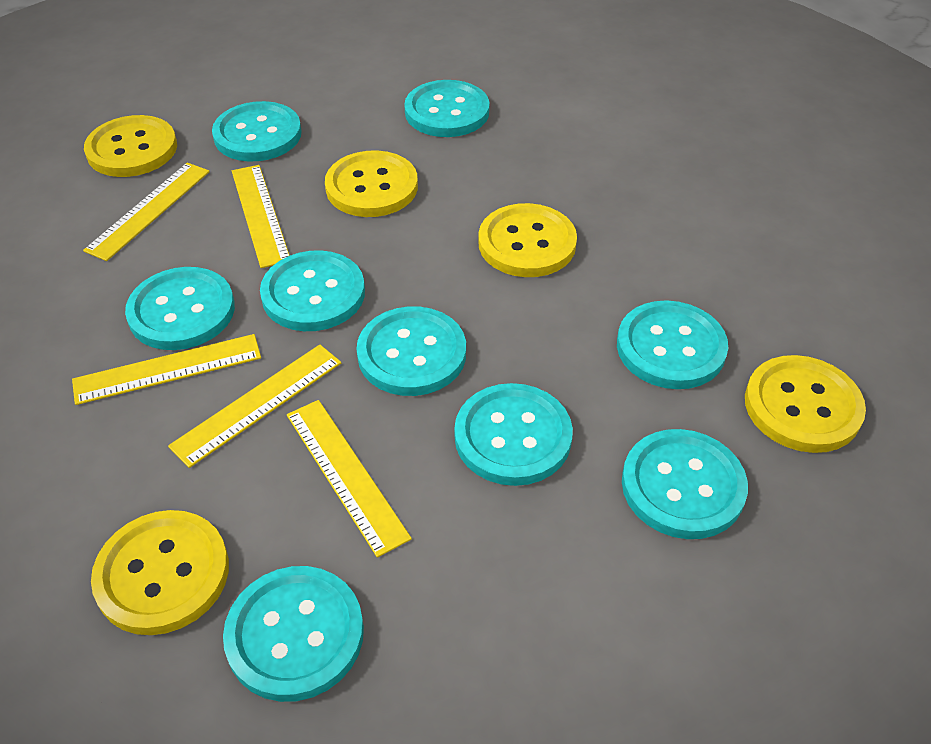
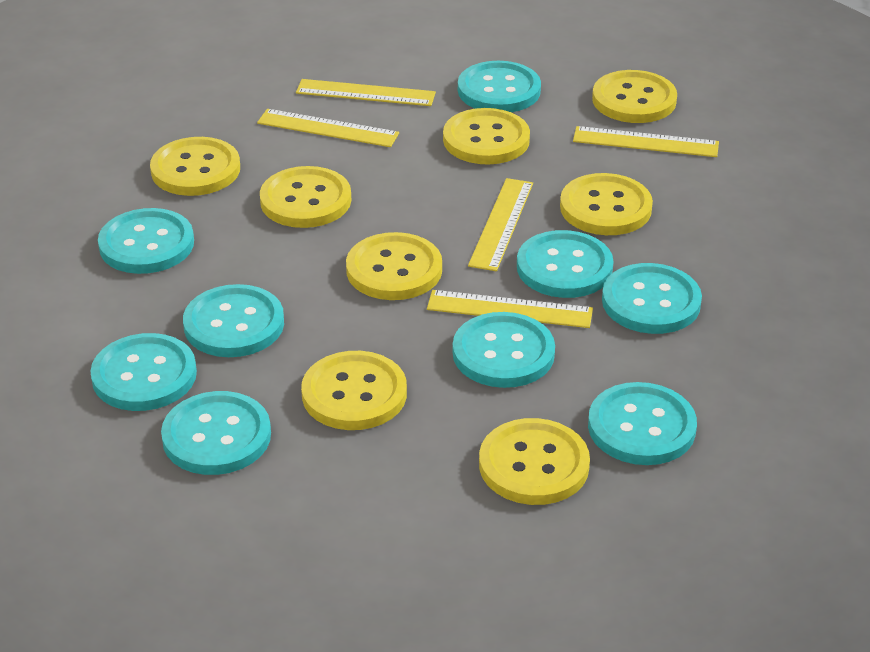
yellow button: [84,115,177,177] [91,510,229,635] [325,150,418,217] [478,203,577,277] [745,355,866,453] = 5 -> [150,137,240,196] [260,166,351,228] [301,351,407,430] [346,232,442,300] [443,108,530,165] [479,418,590,505] [560,173,653,235] [592,70,677,123] = 8

